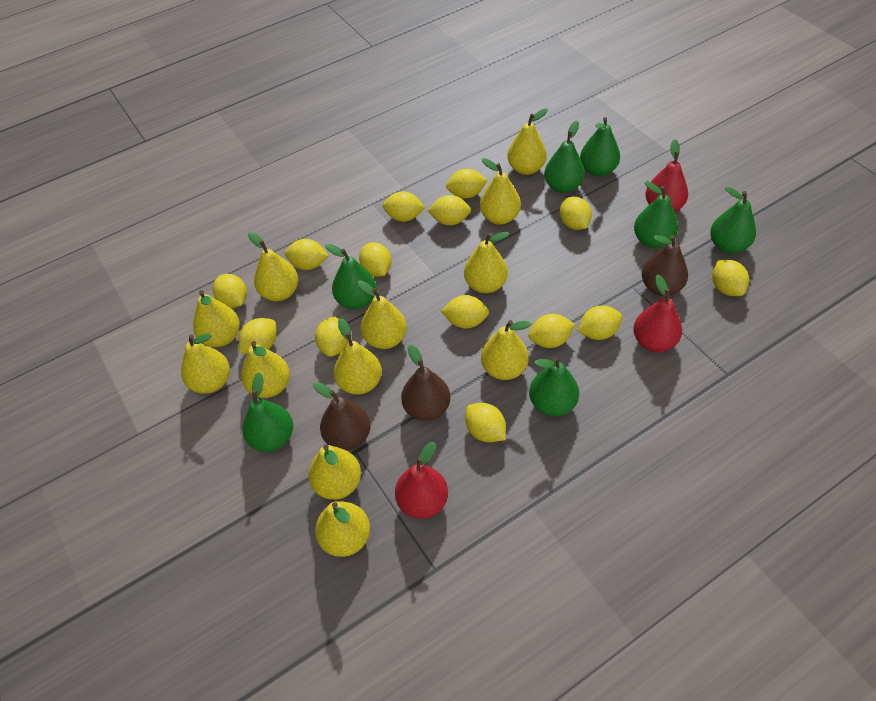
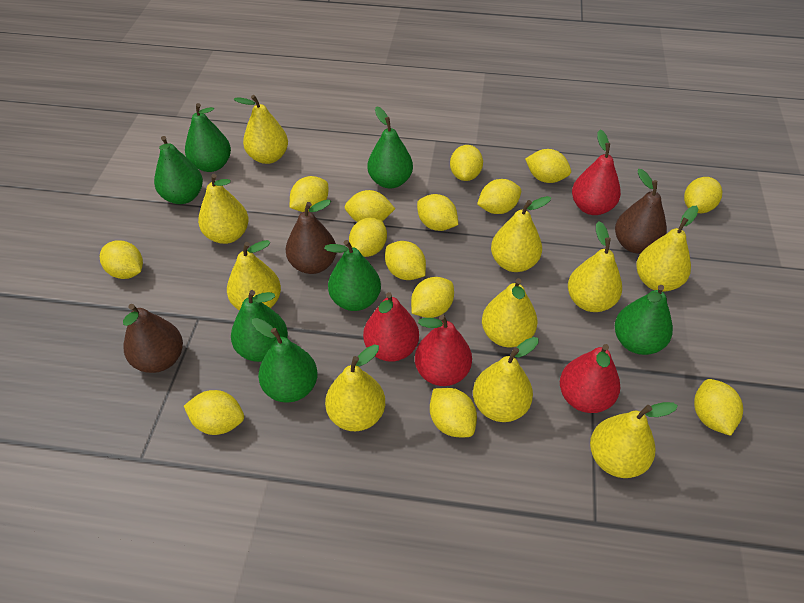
red pear: [395,442,448,519] [633,274,682,352] [645,139,688,212] = 3 -> [363,292,419,362] [415,315,472,386] [560,344,620,413] [572,130,621,215] = 4
yellow pear: [181,333,230,394] [193,290,240,347] [241,341,290,398] [248,232,298,301] [308,444,361,500] [315,501,370,557] [334,318,382,395] [357,280,407,349] [464,232,509,293] [480,158,521,225] [481,320,531,380] [507,108,548,175] = 12 -> [198,174,249,244] [227,240,281,310] [234,95,288,164] [325,344,385,431] [473,337,538,422] [482,278,538,347] [491,196,551,272] [568,221,622,312] [590,402,678,478] [636,206,699,291] = 10

